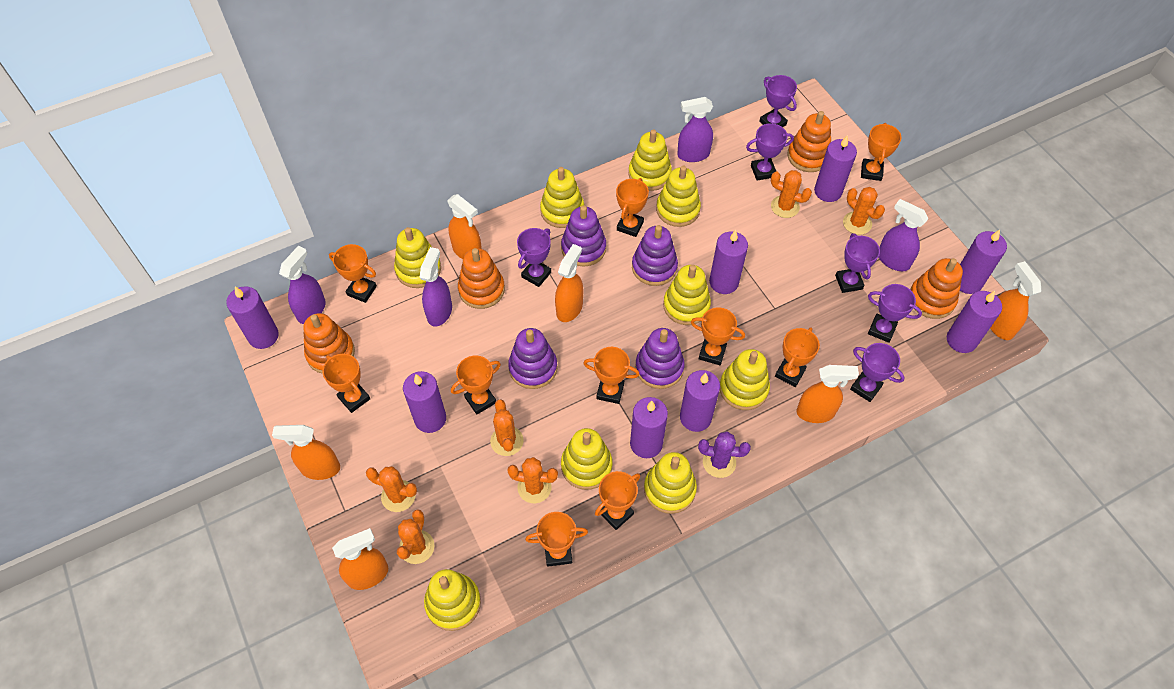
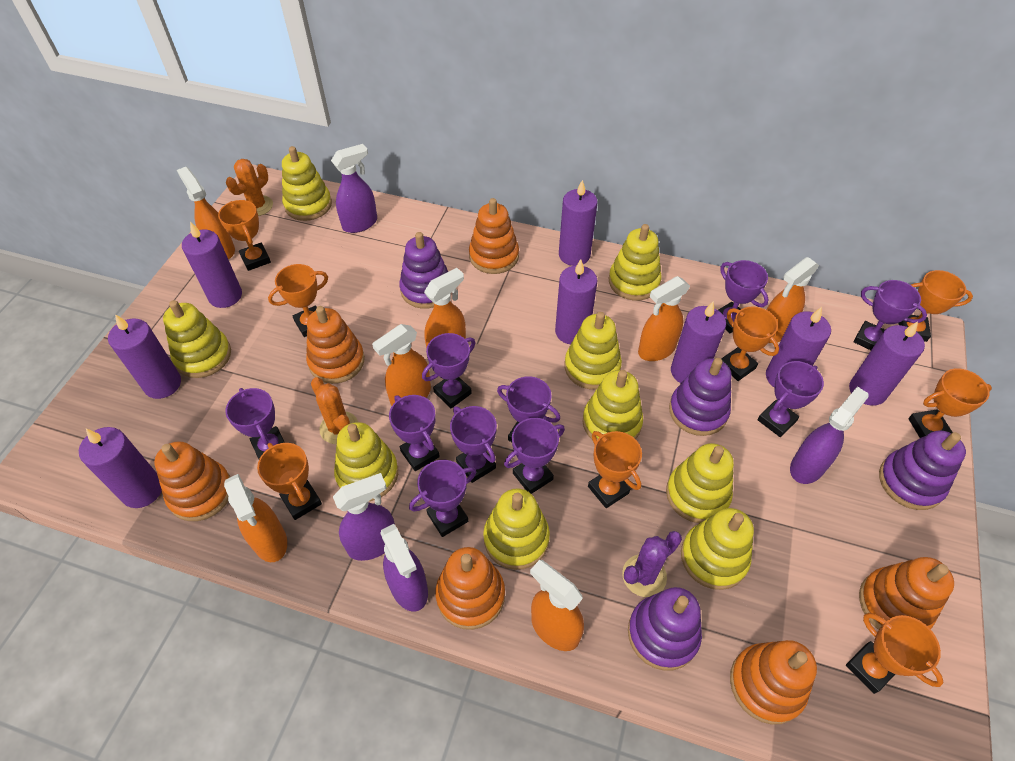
orange cactus: [366,466,417,512] [397,509,434,564] [490,399,524,456] [507,457,558,503] [771,170,812,218] [843,187,885,235] = 6 -> [226,159,273,216] [311,377,358,444] = 2
orange spray bottle: [272,425,340,480] [332,528,388,590] [447,194,482,259] [555,244,583,322] [796,365,859,423] [990,261,1041,340] = 6 -> [177,167,235,259] [224,474,287,562] [372,324,431,406] [424,268,466,348] [530,560,584,651] [638,276,690,361] [767,257,819,343] = 7
orange stacking toy: [303,313,355,374] [458,248,505,309] [787,111,831,172] [910,258,963,319] = 4 -> [154,441,230,521] [306,306,365,384] [435,547,505,630] [469,198,519,274] [730,640,817,725] [859,557,954,630] = 6
orange trophy: [322,354,370,413] [329,244,377,303] [451,355,501,414] [525,512,588,567] [583,347,640,404] [595,471,640,530] [616,178,649,237] [691,307,745,365] [775,327,820,387] [861,123,902,181] = 10 -> [218,200,271,271] [257,443,322,520] [268,264,328,337] [588,431,642,508] [721,307,779,381] [846,613,944,694] [898,270,973,342] [908,368,992,438] = 8
purple trophy: [517,228,551,287] [746,123,794,180] [759,75,797,127] [835,233,880,293] [850,343,905,402] [868,284,922,343] = 6 -> [225,388,285,459] [389,395,440,471] [409,460,477,537] [422,333,475,408] [450,406,497,483] [497,376,560,442] [504,418,565,494] [718,260,769,333] [757,361,824,437] [853,280,927,350] = 10

